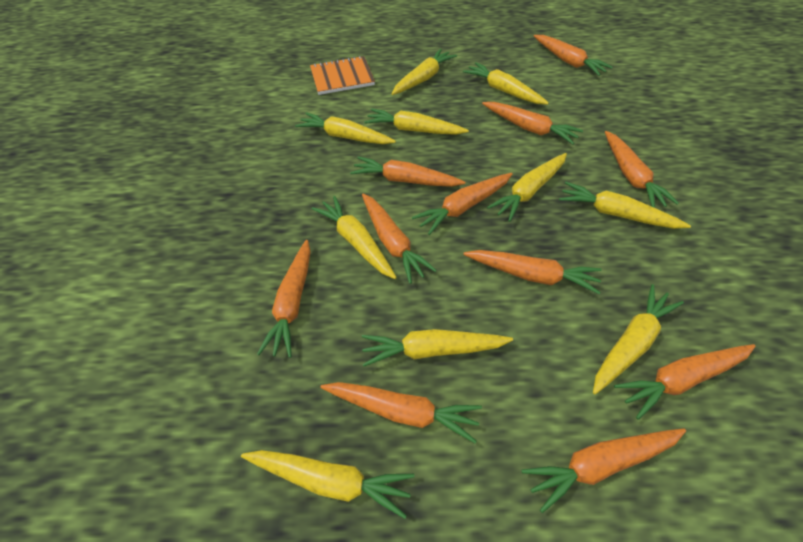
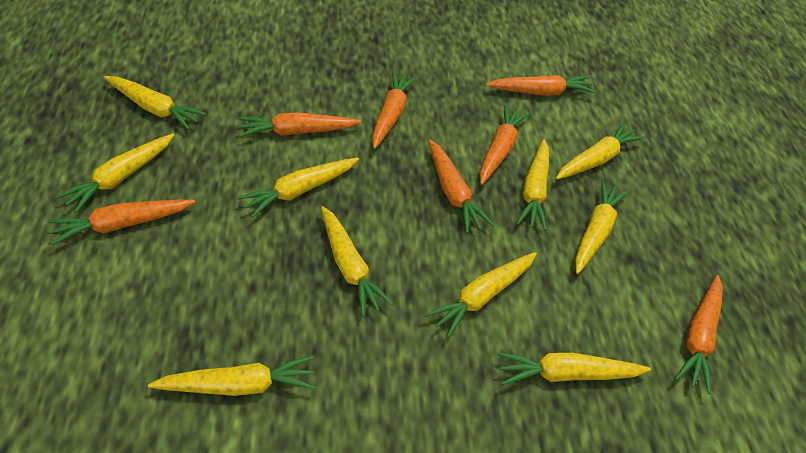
orange carrot: [257,240,311,358] [320,382,482,443] [350,156,465,187] [362,193,437,284] [412,173,513,235] [463,250,602,294] [482,102,583,144] [522,428,686,513] [534,35,612,76] [605,131,679,208] [614,344,755,420] = 11 -> [48,199,195,245] [239,112,361,137] [372,71,417,149] [428,139,494,233] [480,105,530,185] [486,75,596,96] [675,275,723,394] = 7
orange notebook: [310,56,375,95] = 1 -> none = 0

